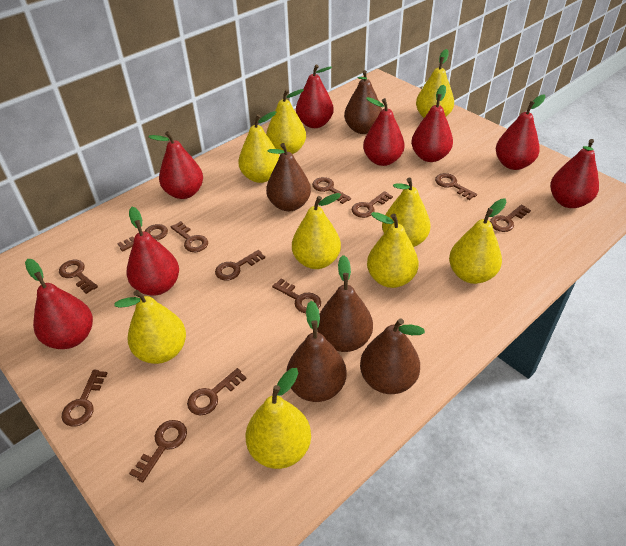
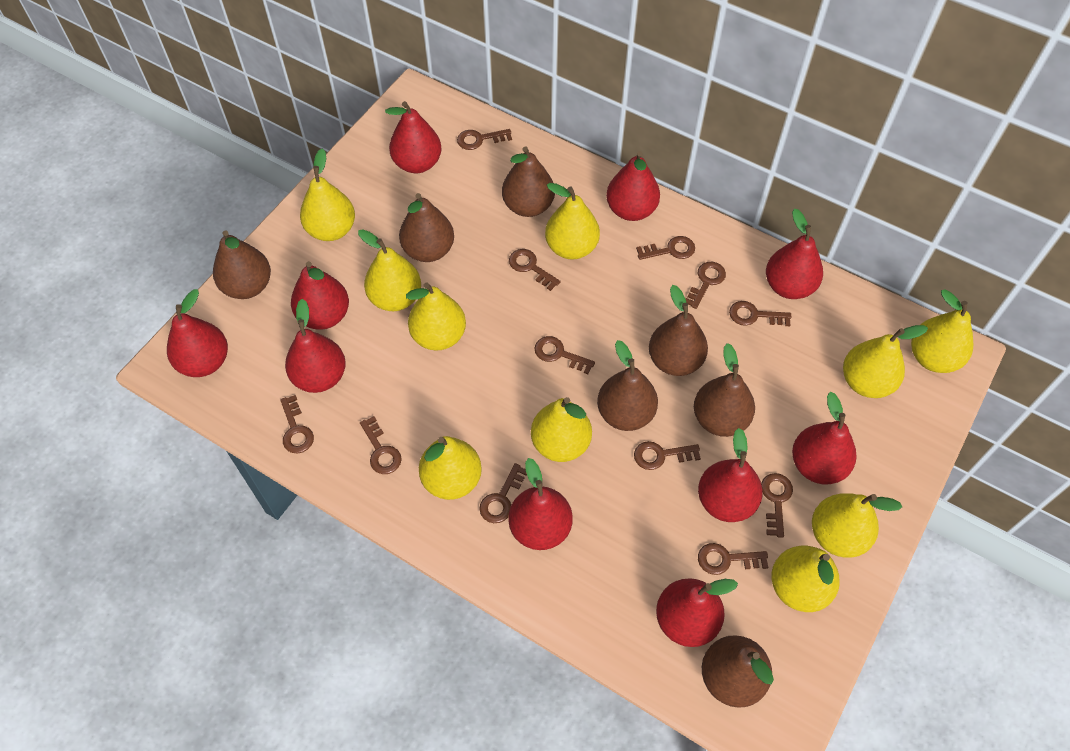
brown pear: [266,143,311,211] [286,301,347,402] [317,255,373,352] [344,70,382,134] [360,318,425,394] = 5 -> [213,230,271,299] [399,193,454,262] [502,146,555,217] [597,340,658,431] [649,285,708,376] [694,343,755,437] [702,635,774,708] = 7
red pear: [25,259,93,349] [127,207,179,296] [148,131,203,199] [296,64,334,128] [363,97,405,166] [411,85,453,162] [496,95,546,170] [550,139,599,208] = 8 -> [167,289,228,377] [285,299,346,393] [291,261,349,330] [385,101,442,173] [508,458,573,550] [606,151,660,221] [656,578,738,647] [698,428,763,522] [766,209,823,299] [792,392,857,485] = 10
yellow pear: [114,290,186,364] [238,111,279,183] [246,368,311,469] [266,89,306,154] [292,193,341,269] [367,212,419,288] [382,178,431,247] [416,49,454,118] [449,199,507,284] = 9 -> [300,149,355,241] [358,229,421,311] [406,282,466,350] [419,436,482,500] [531,397,592,462] [545,183,600,259] [771,546,840,612] [812,494,902,557] [843,325,928,398] [911,290,973,373] = 10

